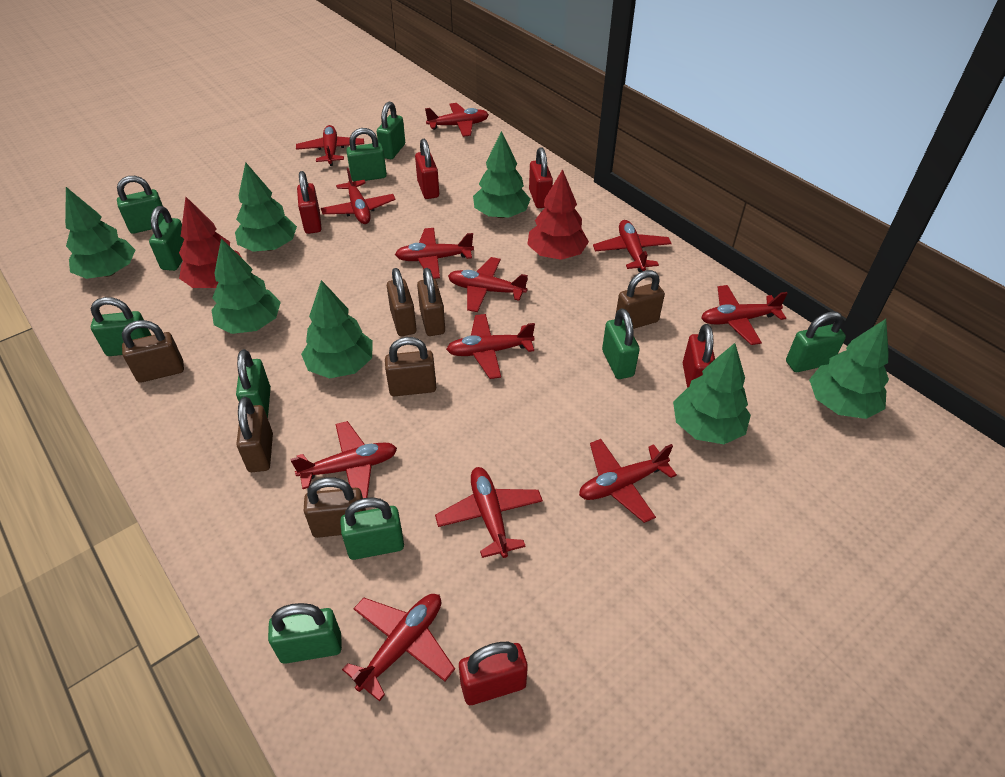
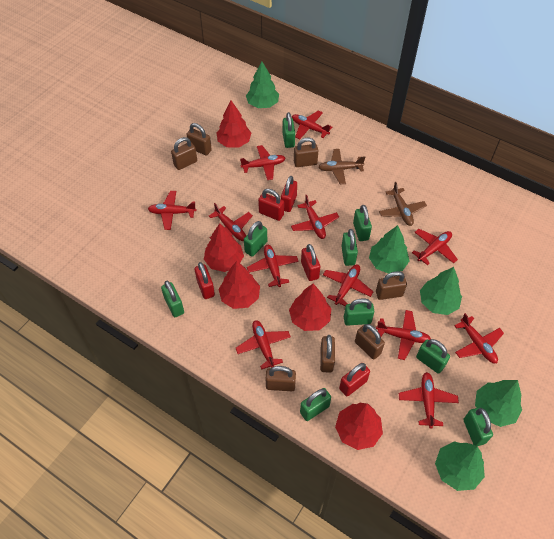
brown plane: none = 0 -> [318,149,365,184] [379,182,427,226] = 2
green padlock: [91,297,151,356] [117,176,164,234] [149,206,184,271] [236,349,271,418] [268,603,342,664] [340,497,404,560] [346,128,387,182] [377,102,405,159] [602,308,640,379] [786,311,846,372] = 10 -> [161,281,184,317] [244,221,267,257] [283,112,295,148] [300,388,331,421] [341,229,358,266] [344,298,374,326] [353,205,372,241] [416,339,450,374] [463,407,493,446] = 9
green tree: [65,187,135,279] [212,238,281,334] [235,162,297,252] [301,280,373,379] [473,131,531,218] [673,343,751,444] [809,319,889,419] = 7 -> [246,61,279,108] [369,225,410,274] [420,267,462,315] [435,441,485,491] [475,380,522,427] = 5
red tree: [179,197,242,288] [527,169,589,260] = 2 -> [204,223,244,272] [216,100,251,147] [219,261,260,309] [289,284,331,331] [335,403,383,450] = 5

